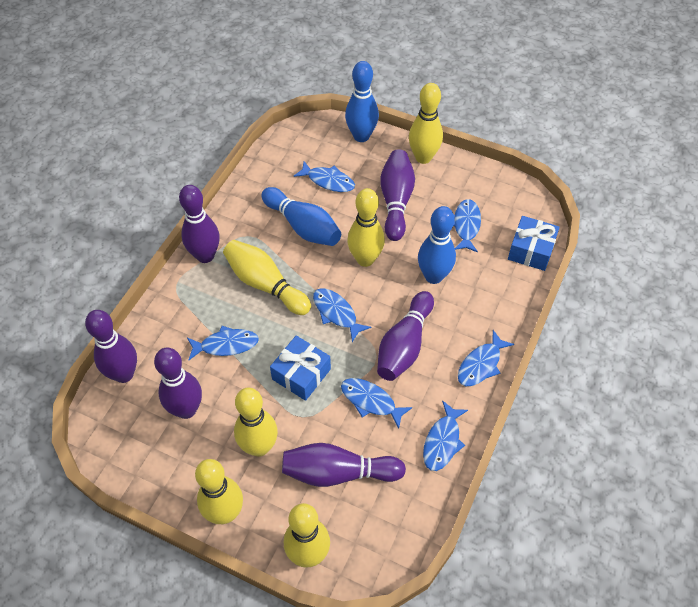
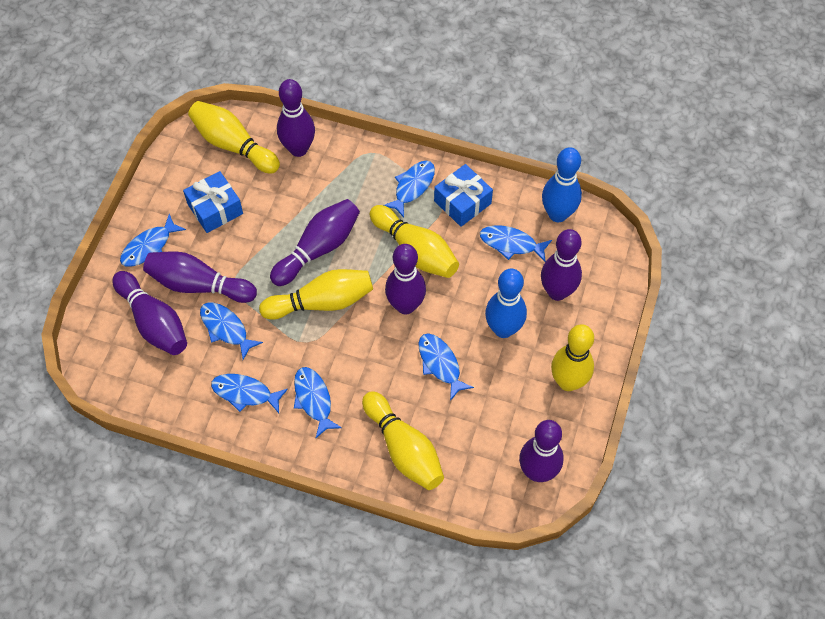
blue bowling pin: [261,187,341,246] [345,61,379,142] [418,206,456,284] = 3 -> [485,268,527,338] [542,147,582,222] = 2
purple bowling pin: [85,310,137,383] [154,348,202,419] [179,185,220,263] [282,443,406,487] [377,291,434,381] [380,149,415,241] = 6 -> [112,271,187,355] [143,252,257,303] [270,199,360,286] [277,79,315,157] [385,244,426,314] [519,420,563,482] [541,229,582,301] = 7
yellow bowling pin: [195,459,243,524] [223,240,311,315] [234,388,278,457] [284,503,330,568] [347,188,385,267] [409,83,443,164] = 6 -> [188,101,280,174] [259,269,373,320] [362,391,444,490] [370,205,459,278] [551,324,594,391] = 5

